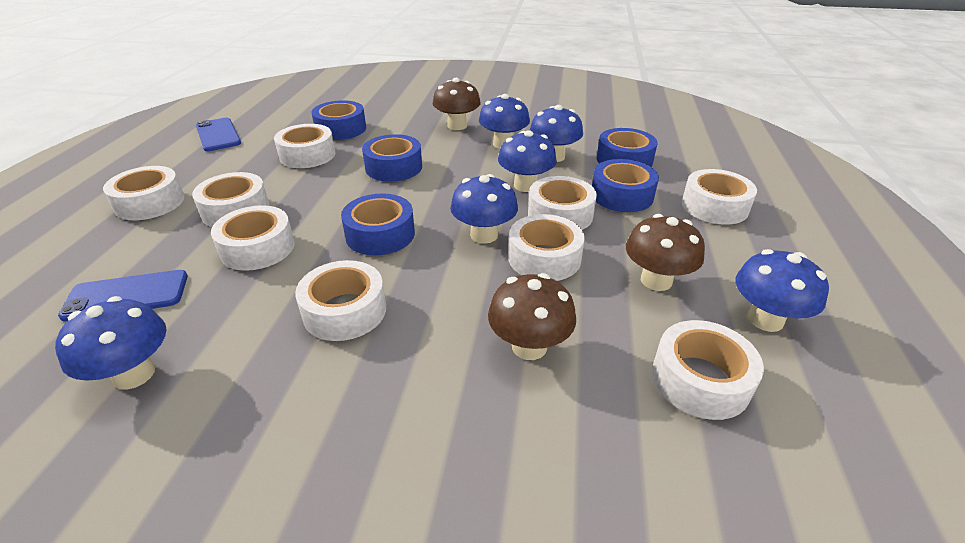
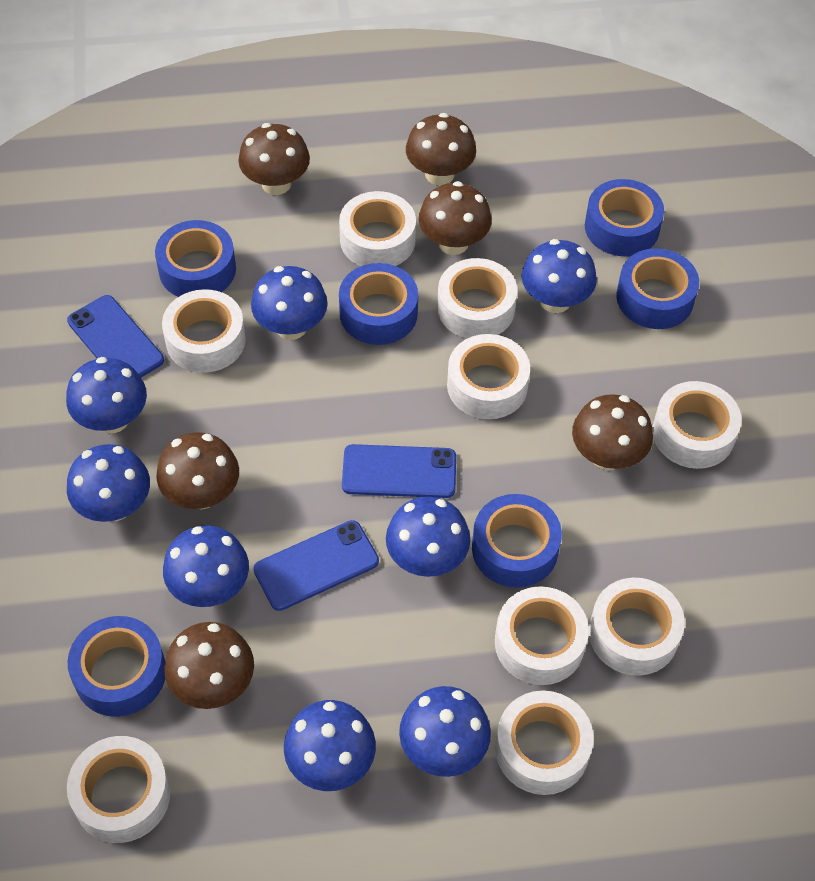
blue mushroom: [55,296,167,390] [450,174,518,244] [479,94,530,149] [498,130,557,192] [530,105,583,162] [736,249,829,332] = 6 -> [66,357,147,433] [67,444,150,522] [163,525,249,607] [251,266,328,340] [284,700,376,791] [386,497,470,577] [399,686,491,777] [522,239,597,313] = 8
blue phone: [58,270,188,322] [196,118,241,151] = 2 -> [67,295,164,377] [253,520,379,611] [342,444,456,498] = 3
blue tape: [311,100,366,140] [341,194,415,255] [362,134,422,182] [592,159,659,212] [597,128,658,167] = 5 -> [68,616,165,717] [155,220,236,297] [339,263,418,345] [472,494,562,588] [585,179,664,256] [616,248,699,329] = 6
brown mushroom: [433,78,481,130] [488,273,576,360] [626,214,705,291] = 3 -> [156,432,239,509] [164,622,254,709] [238,123,310,195] [406,113,476,185] [419,181,492,255] [572,394,653,470] = 6

